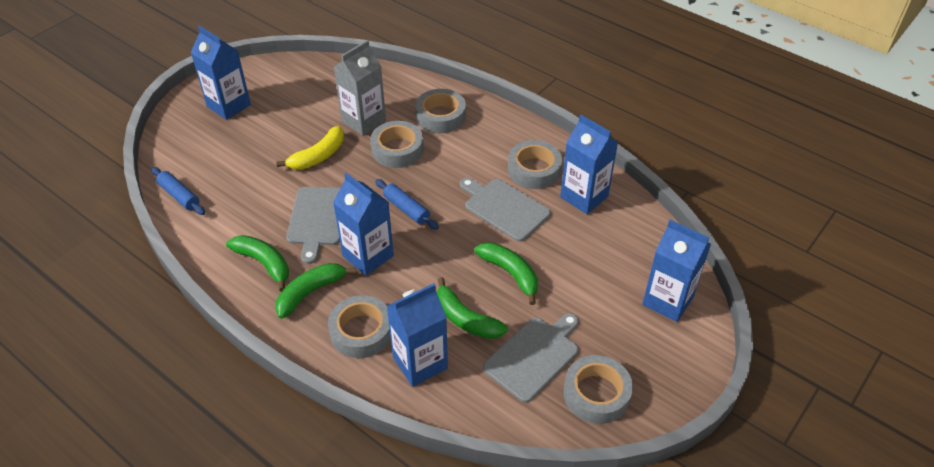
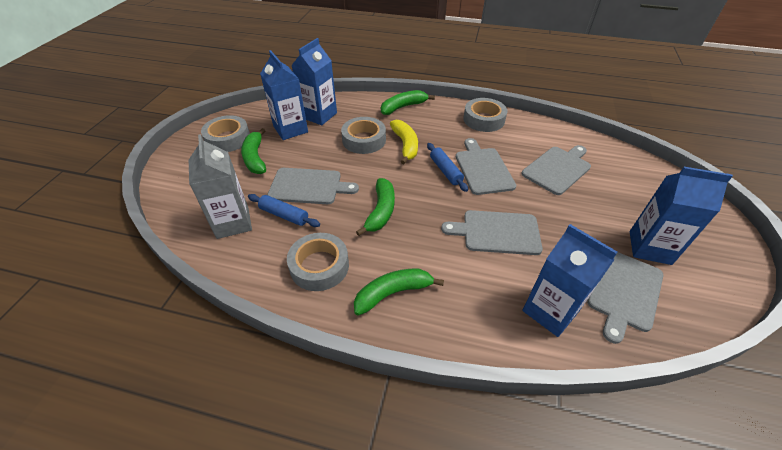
blue carton: [191,26,251,120] [333,173,394,276] [387,283,448,387] [560,115,618,214] [642,220,711,322] = 5 -> [260,50,308,140] [291,38,337,125] [522,224,618,337] [630,167,733,265] = 4
grey cutting board: [286,187,340,264] [460,178,551,242] [483,313,579,403] = 3 -> [267,168,359,204] [441,210,543,255] [456,138,517,195] [522,145,591,195] [587,252,663,344] = 5
grey tape: [328,295,391,358] [370,121,424,168] [415,89,466,133] [508,140,562,189] [563,355,633,424] = 5 -> [201,115,250,152] [287,233,349,291] [341,117,386,154] [463,98,507,132] = 4

